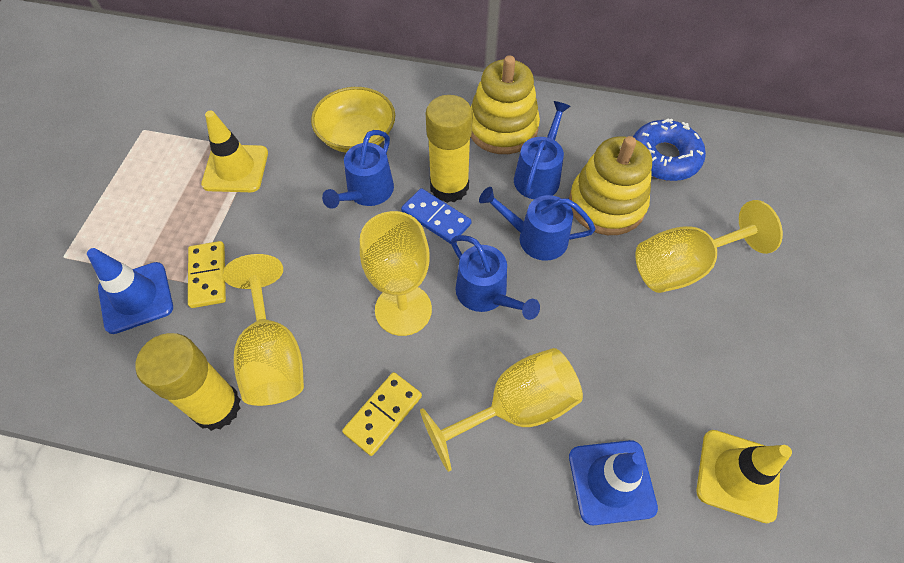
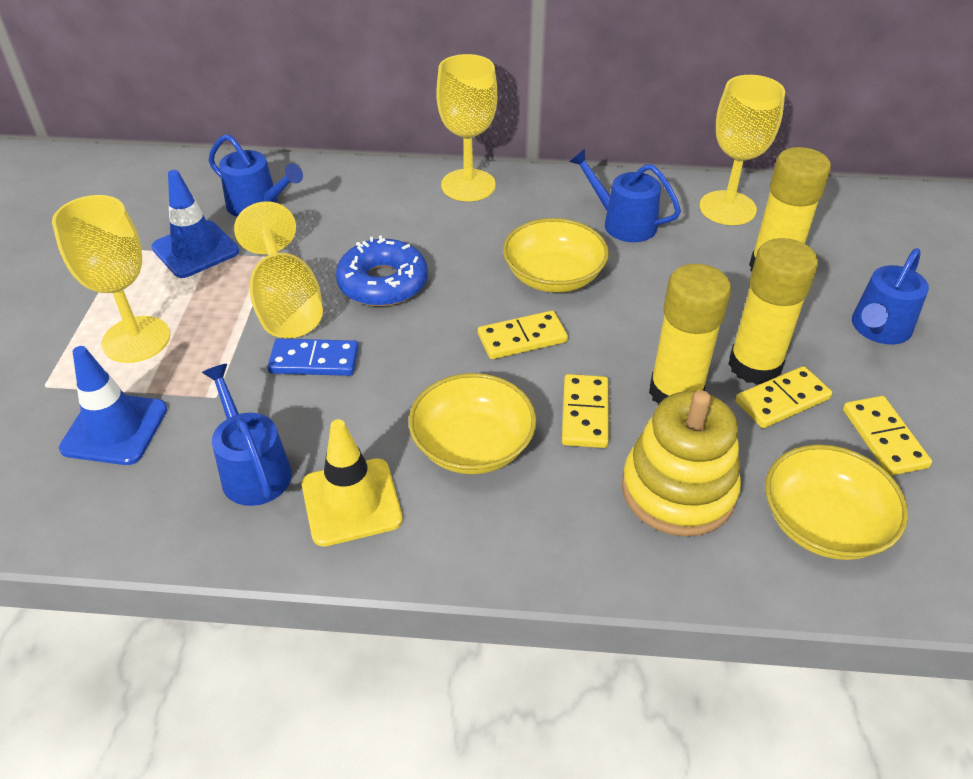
yellow bowl: [311,87,395,153] = 1 -> [408,373,536,474] [503,218,609,293] [765,444,908,560] = 3
yellow domino: [188,241,226,308] [342,372,422,456] = 2 -> [478,311,568,359] [562,374,609,448] [736,366,832,428] [843,396,932,476] = 4
yellow glue stick: [135,333,241,431] [426,95,473,203] = 2 -> [649,264,731,405] [728,238,818,385] [749,147,831,272] = 3
yellow stacking toy: [471,55,540,154] [569,136,652,235] = 2 -> [622,390,741,537] = 1
yellow traffic cone: [201,111,268,192] [696,430,792,523] = 2 -> [302,419,403,547] = 1

